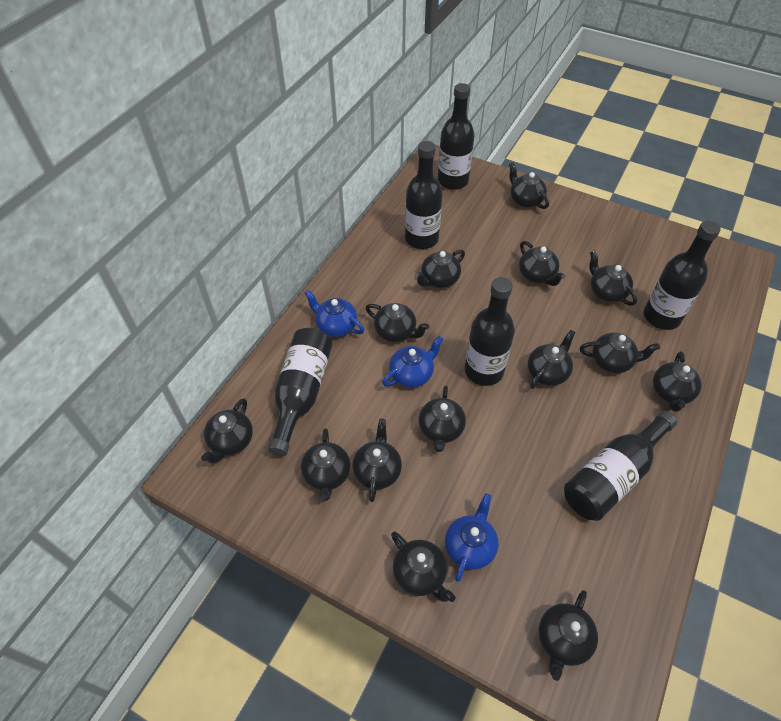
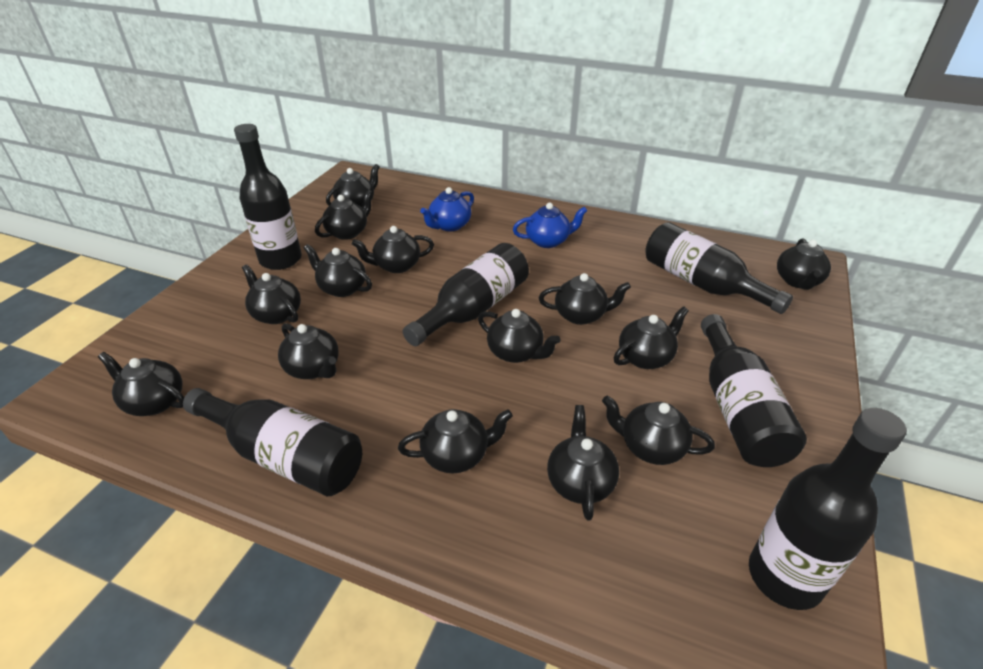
blue teapot: [304,290,364,337] [382,336,443,388] [445,493,498,582] = 3 -> [420,187,474,231] [513,203,587,248] = 2

